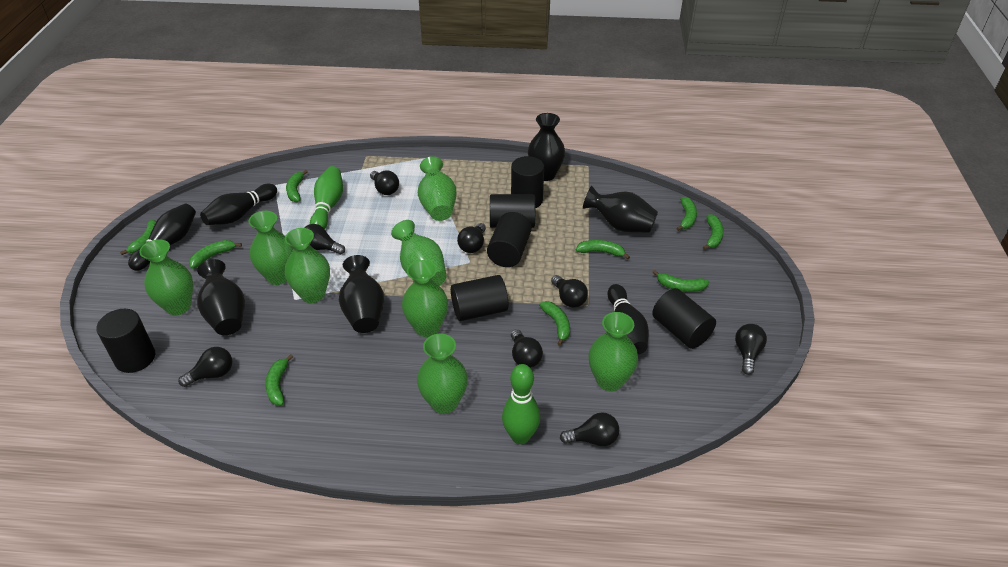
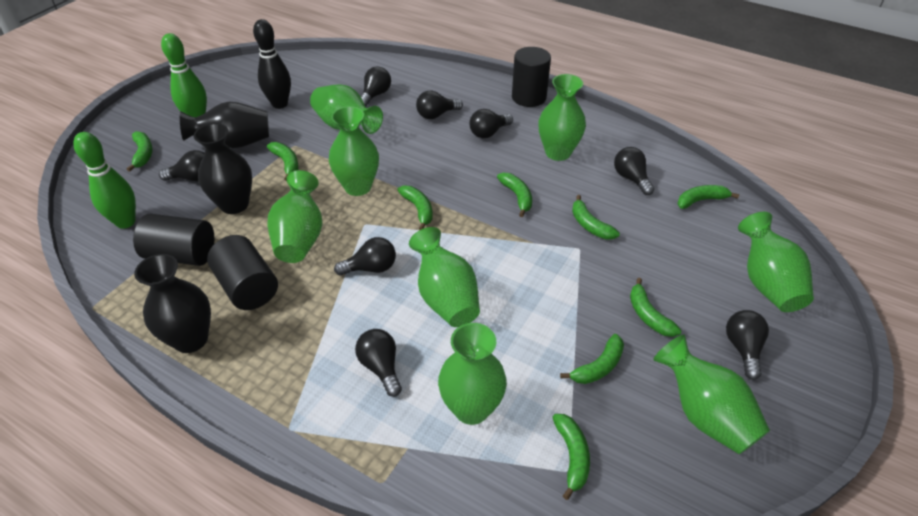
black bowling pin: [128,203,196,271] [200,184,277,225] [607,284,649,354] = 3 -> [253,19,291,109] = 1
black cylinder: [96,309,155,373] [451,275,508,321] [487,212,532,267] [490,194,535,228] [511,156,544,208] [652,288,716,349] = 6 -> [133,214,215,266] [207,235,278,310] [512,47,551,107] = 3
black vase: [197,259,245,335] [339,255,384,333] [528,113,565,181] [583,186,658,233] = 4 -> [134,254,211,353] [180,101,269,148] [194,123,252,214] = 3

